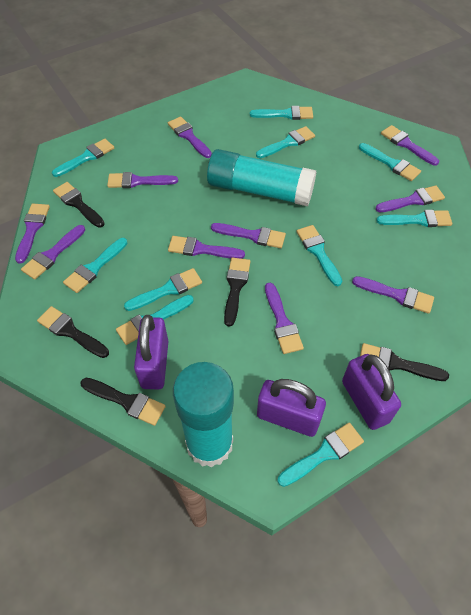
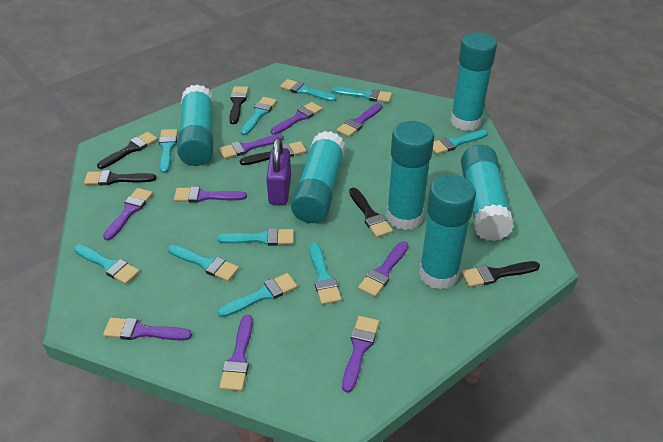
black brush: [37,306,109,358] [53,182,105,228] [80,378,166,426] [224,258,251,327] [360,343,449,381] = 5 -> [84,170,156,185] [97,132,158,169] [229,86,248,124] [240,141,306,165] [349,188,393,238] [461,261,540,287] = 6
purple brush: [15,204,50,264] [21,225,85,280] [107,172,178,188] [168,117,212,158] [168,236,245,259] [211,223,286,248] [265,283,304,354] [352,276,434,314] [375,186,445,212] [381,125,439,166] = 10 -> [103,188,153,241] [103,318,192,341] [174,187,247,203] [219,134,284,159] [219,315,253,391] [271,102,322,135] [337,103,382,137] [342,316,379,393] [358,241,408,297] = 9
purple padlock: [134,315,168,389] [257,379,326,437] [342,354,401,430] = 3 -> [266,138,291,205] = 1
turquoise glue stick: [173,362,234,468] [207,149,316,206] = 2 -> [177,84,213,166] [291,131,345,223] [386,121,434,230] [419,175,476,289] [450,33,497,131] [461,145,514,241] = 6

